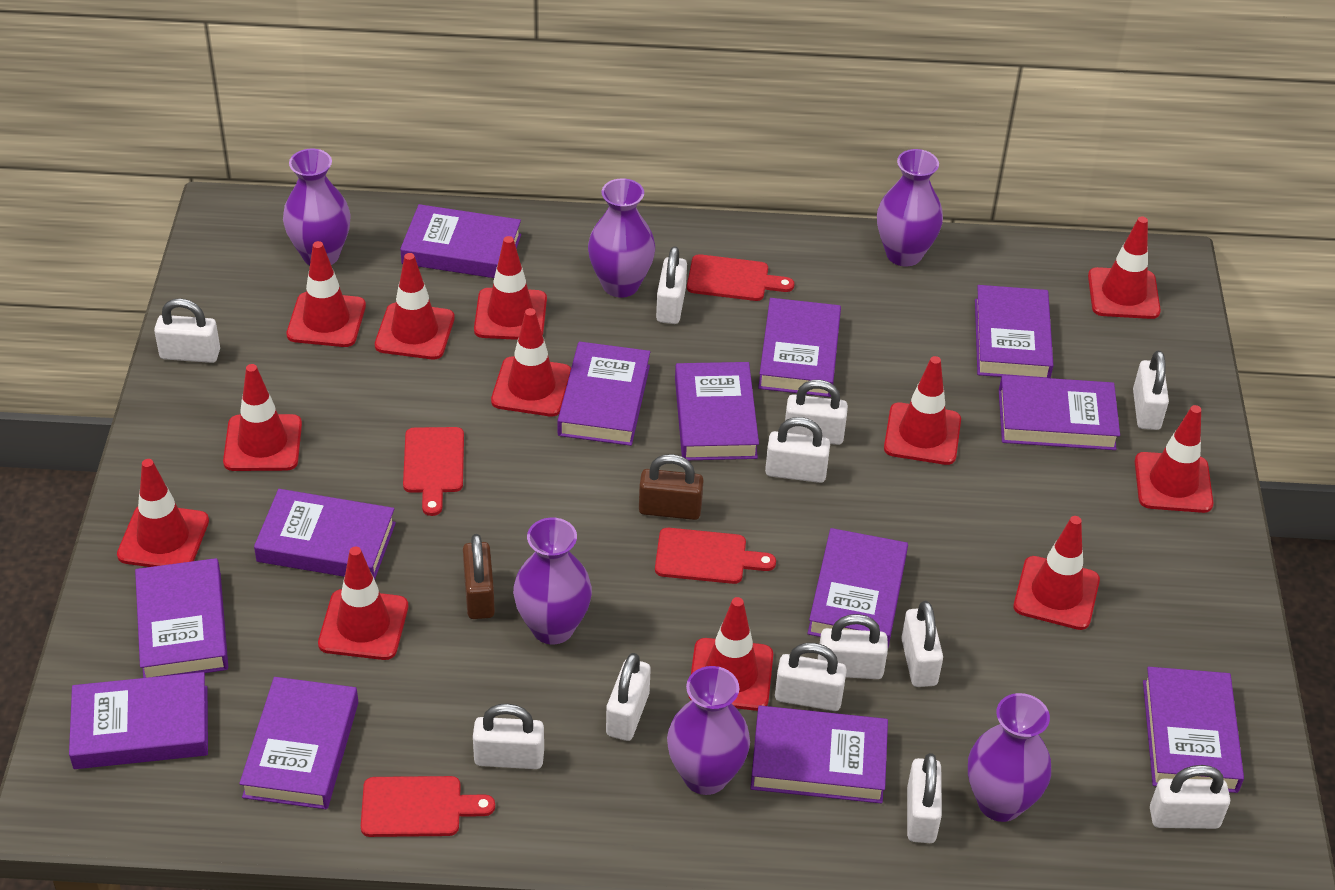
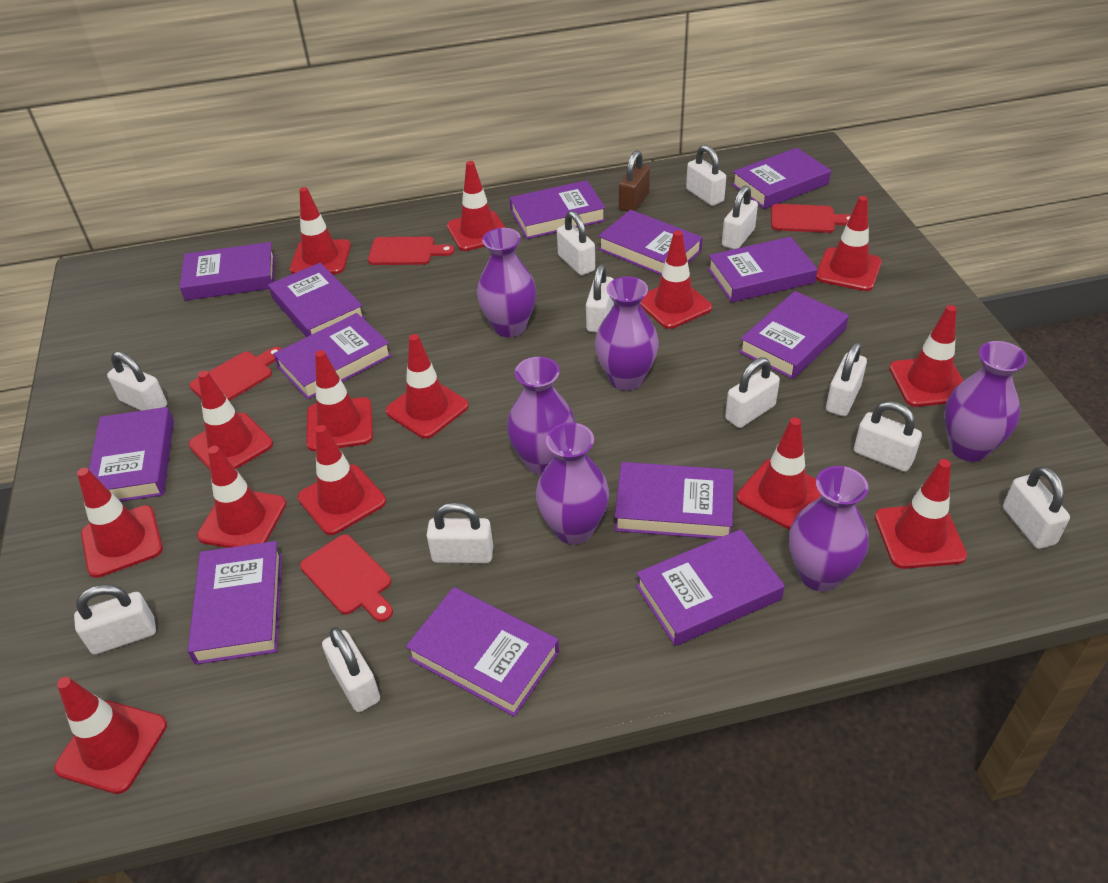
brown padlock: [463,534,495,619] [639,454,704,520] = 2 -> [619,150,650,212] = 1
red traffic cone: [117,459,209,567] [223,364,302,471] [287,241,366,347] [318,547,408,660] [375,253,455,359] [474,236,547,340] [491,308,571,416] [689,597,773,711] [884,356,961,465] [1014,516,1100,630] [1088,216,1161,319] [1135,405,1213,513] = 12 -> [54,677,167,794] [77,468,163,578] [189,371,273,471] [197,446,286,548] [290,187,351,274] [298,425,386,535] [306,350,373,451] [385,334,469,439] [447,161,506,251] [640,231,712,329] [737,417,821,530] [816,196,882,291] [875,459,967,569] [889,305,963,407] = 14

